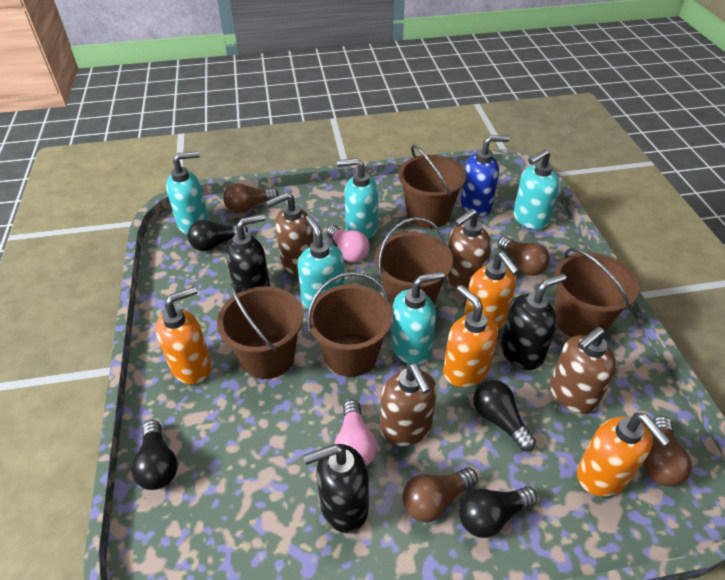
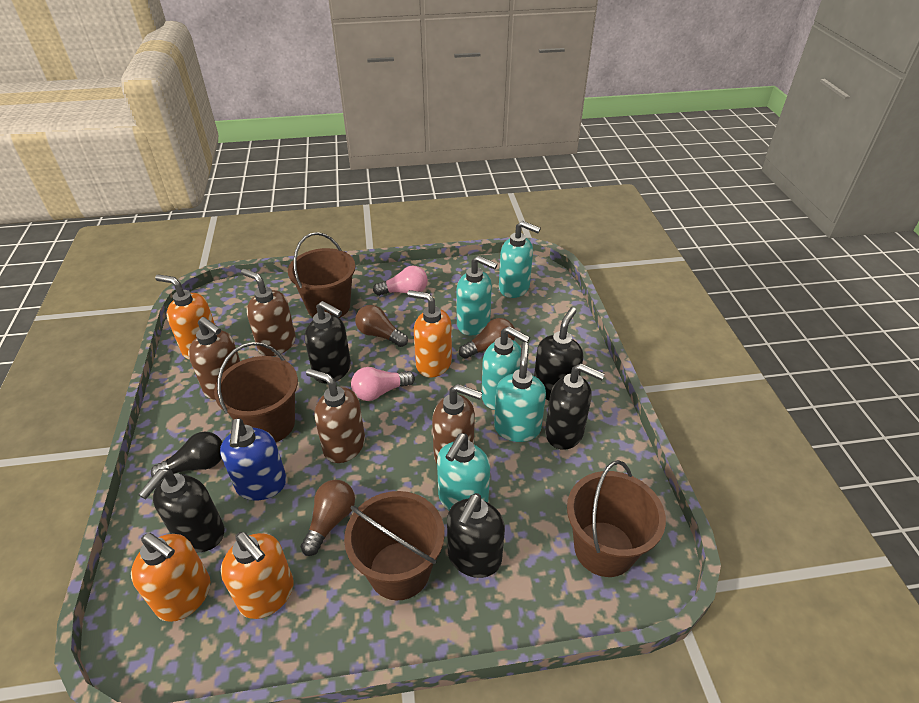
black light bulb: [131,420,178,490] [188,220,248,251] [459,486,537,538] [473,380,536,451] = 4 -> [151,432,222,480] = 1
black soap dispenser: [226,214,271,294] [303,444,369,533] [501,274,566,370] = 3 -> [138,468,224,552] [305,301,351,384] [447,493,505,578] [534,307,584,400] [545,364,605,450] = 5
brown bucket: [217,281,303,379] [307,272,393,377] [374,217,453,310] [399,145,466,229] [554,248,639,337] = 5 -> [214,342,298,442] [288,232,355,318] [344,491,445,601] [567,460,666,577] = 4
brown light bulb: [223,183,278,213] [403,468,478,522] [497,236,550,276] [643,416,692,487] = 4 -> [301,480,355,556] [355,305,408,347] [459,318,515,359] = 3

